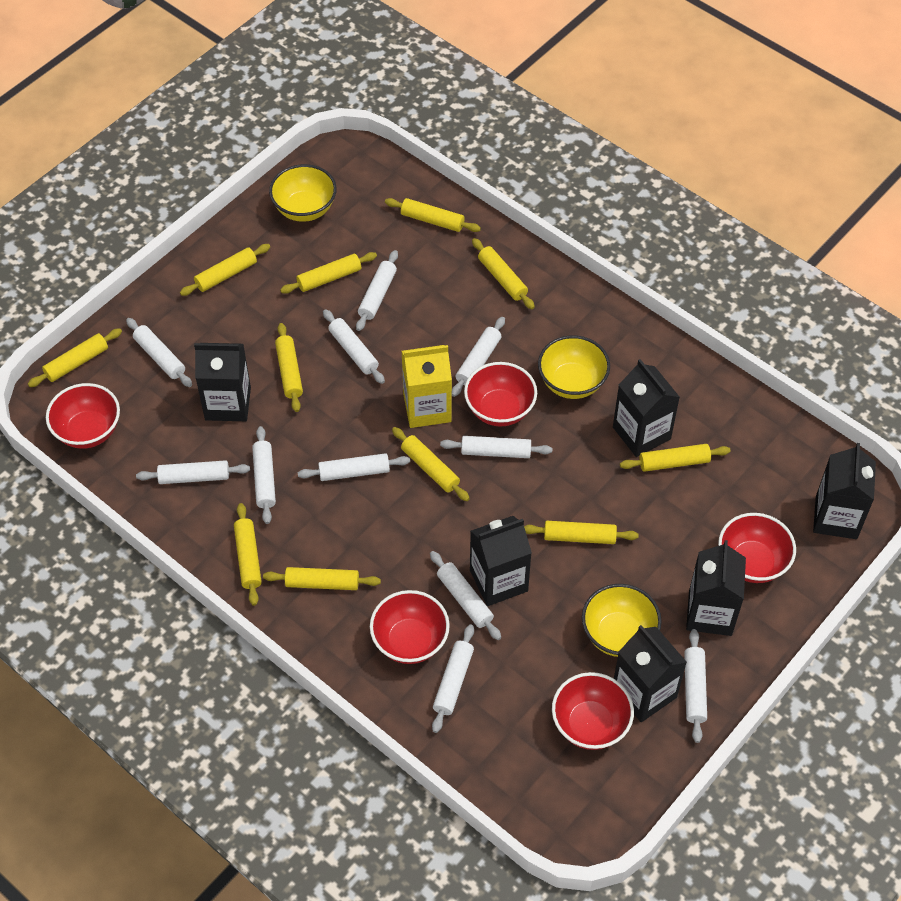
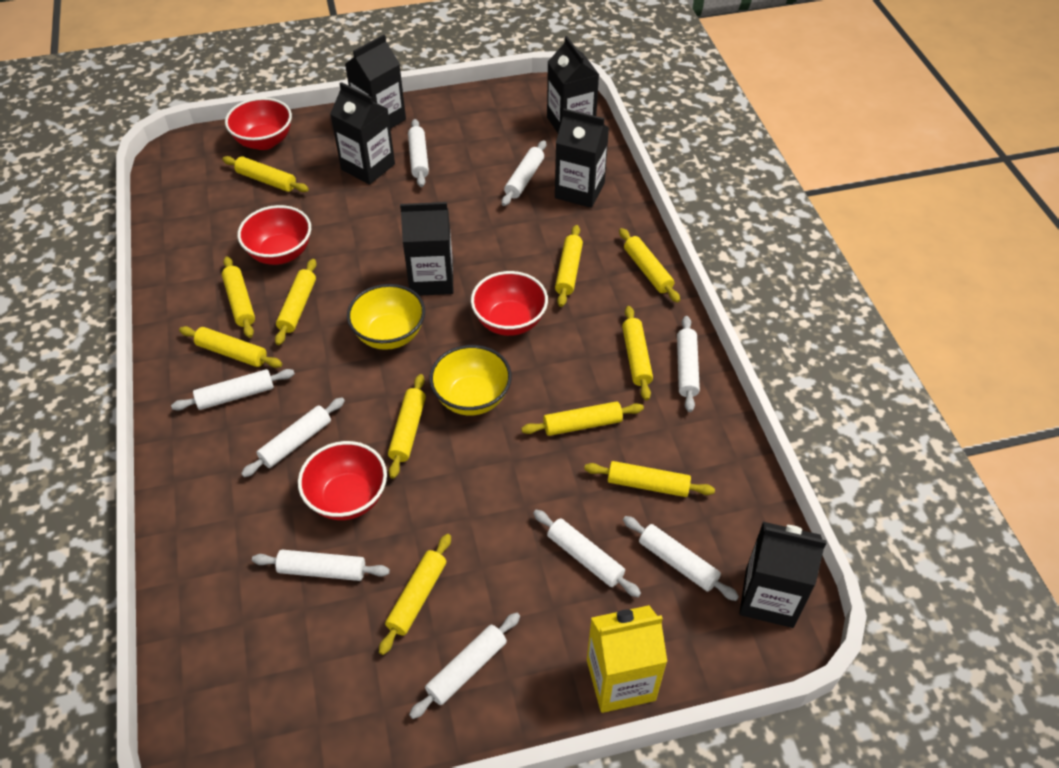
red bowl: [46,383,120,449] [370,590,450,664] [464,362,537,426] [552,672,634,750] [718,513,796,583] = 5 -> [225,97,292,150] [238,205,311,265] [298,441,387,520] [471,271,548,336] = 4
white rolling pin: [126,318,192,387] [136,460,250,484] [252,426,276,524] [298,453,410,481] [323,309,385,384] [356,250,398,331] [430,551,501,640] [432,624,474,733] [440,436,552,458] [452,317,505,397] [684,629,707,743] = 11 -> [171,369,295,411] [241,397,345,477] [252,550,390,581] [408,119,429,187] [409,613,520,719] [502,140,546,206] [533,510,641,597] [623,516,739,601] [677,316,700,412] = 9
yellow bowl: [269,164,337,222] [538,335,610,399] [582,584,662,657] = 3 -> [347,284,425,350] [429,345,512,416] = 2

